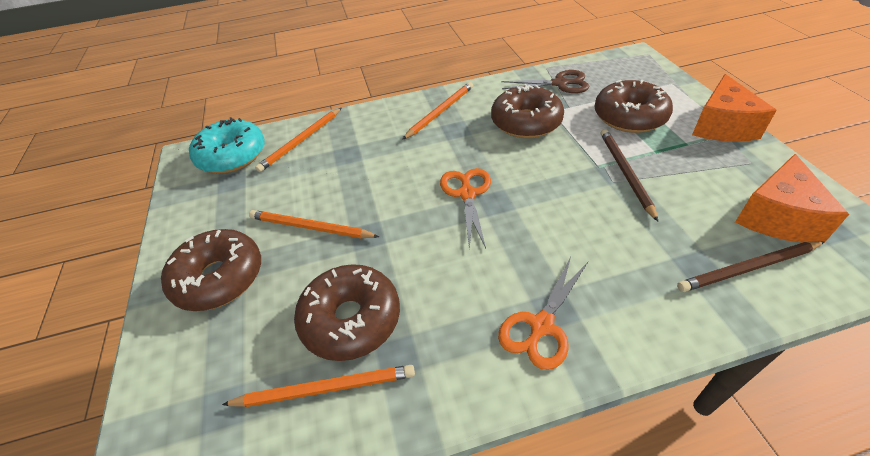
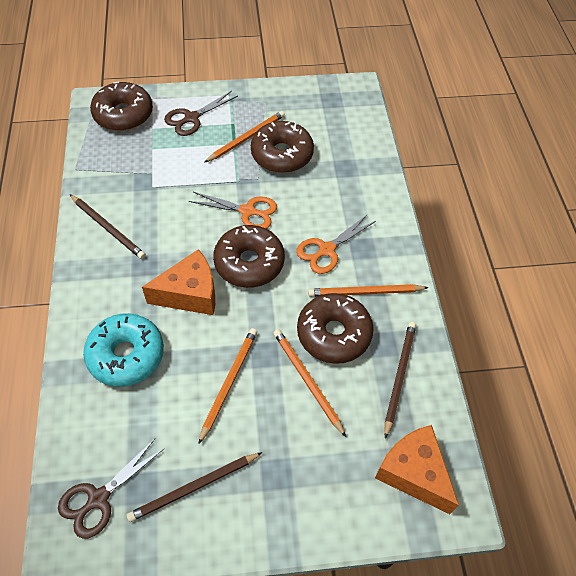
brown pencil: [601,129,658,221] [677,241,825,292] = 2 -> [70,194,146,259] [127,452,263,522] [385,322,416,439] = 3
brown scissors: [501,70,590,93] = 1 -> [58,439,165,539] [164,91,238,136] = 2

